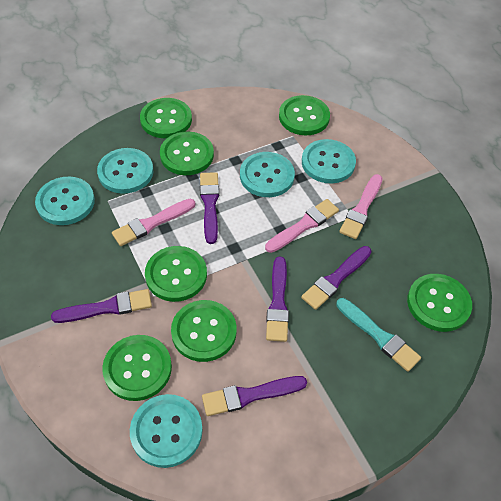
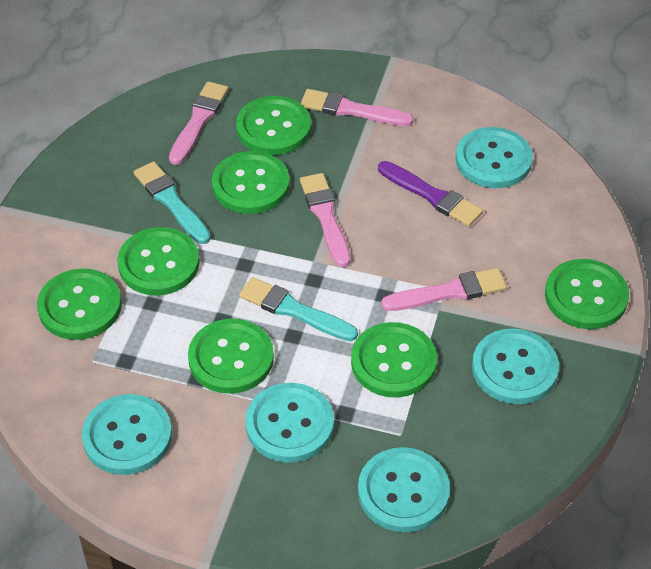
pink brush: [112,199,195,246] [265,199,339,253] [339,174,382,239] = 3 -> [169,81,228,165] [300,89,414,126] [300,173,350,267] [381,268,507,311] = 4
purple brush: [51,289,152,323] [200,172,219,244] [202,376,307,416] [266,257,289,342] [301,246,372,310] = 5 -> [378,161,483,227] = 1
turquoise brush: [336,298,421,372] = 1 -> [134,161,211,244] [239,277,358,341] = 2

